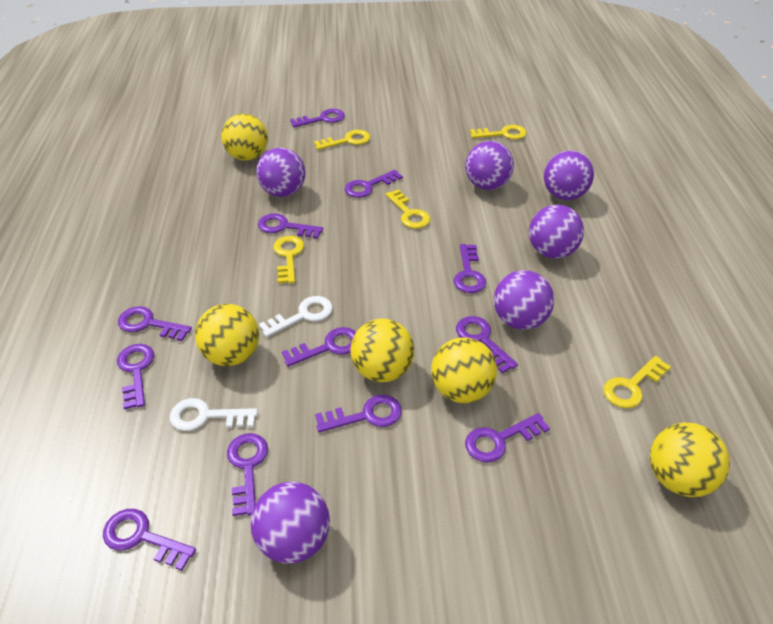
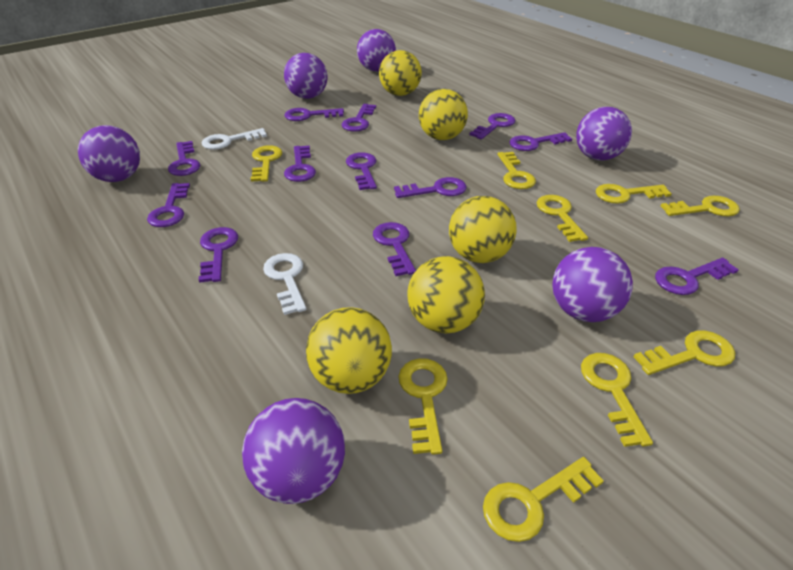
yellow key: [273,236,304,284] [314,130,371,150] [385,189,431,229] [470,125,527,140] [603,356,671,408] = 5 -> [251,145,282,182] [398,358,448,455] [483,457,604,542] [498,152,536,189] [536,195,588,242] [581,353,653,447] [596,184,672,204] [633,330,735,375] [661,196,740,216] = 9

